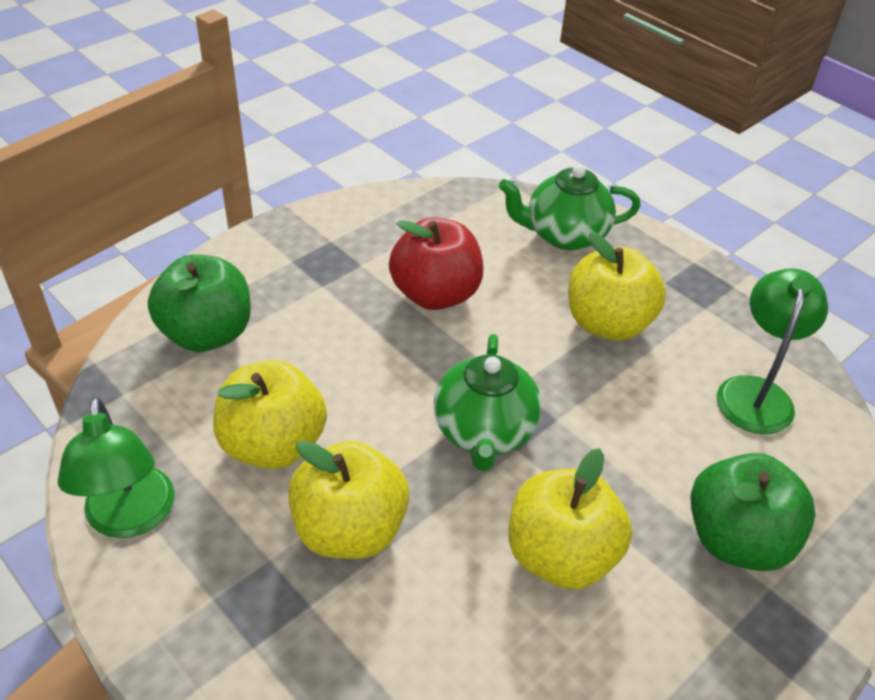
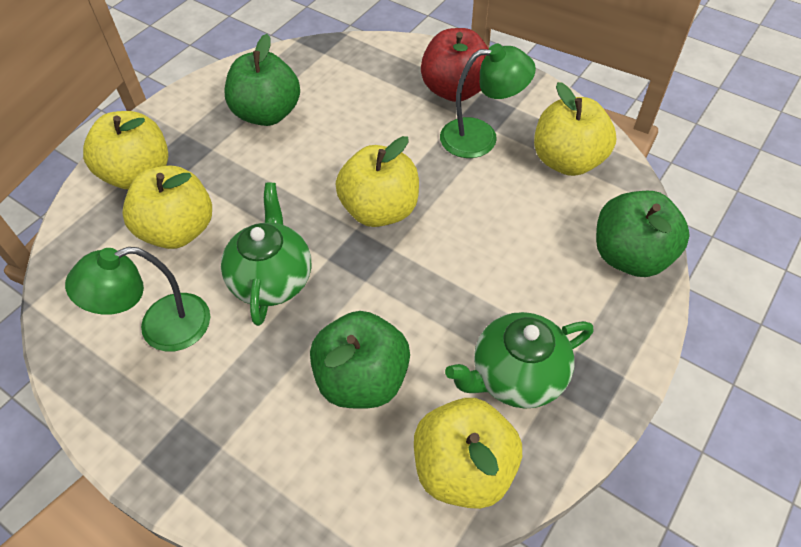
green apple: [148,254,251,352] [691,453,816,571] = 2 -> [224,34,300,126] [310,311,410,408] [596,191,690,277] = 3
yellow apple: [213,360,327,469] [288,440,410,559] [509,448,632,590] [569,232,666,341] = 4 -> [83,111,168,189] [122,165,212,249] [336,136,419,227] [414,398,522,509] [534,82,616,176] = 5

